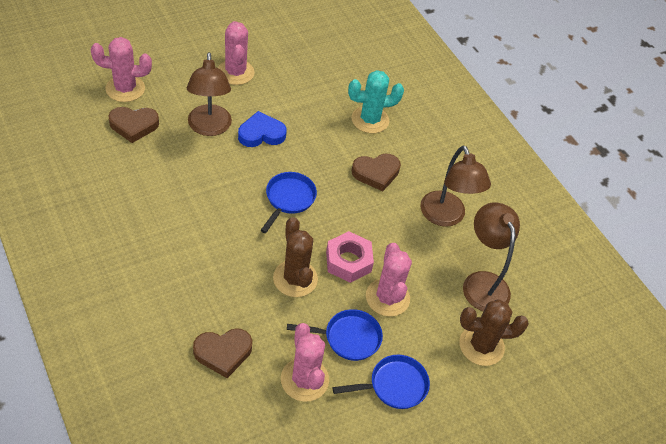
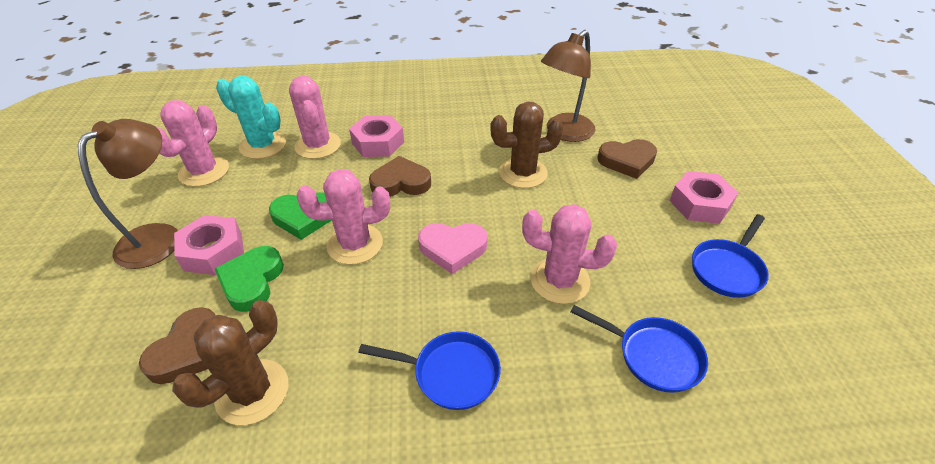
blue heart: [238,111,287,147] = 1 -> none = 0
brown lamp: [187,52,232,136] [420,146,491,227] [463,202,520,311] = 3 -> [78,119,178,269] [541,30,595,142] = 2
green heart: none = 0 -> [215,246,284,312] [269,192,332,240] = 2
pink heart: none = 0 -> [418,223,488,274] = 1
pink nut: [326,231,374,283] = 1 -> [174,215,244,275] [349,115,404,157] [669,171,739,224] = 3

